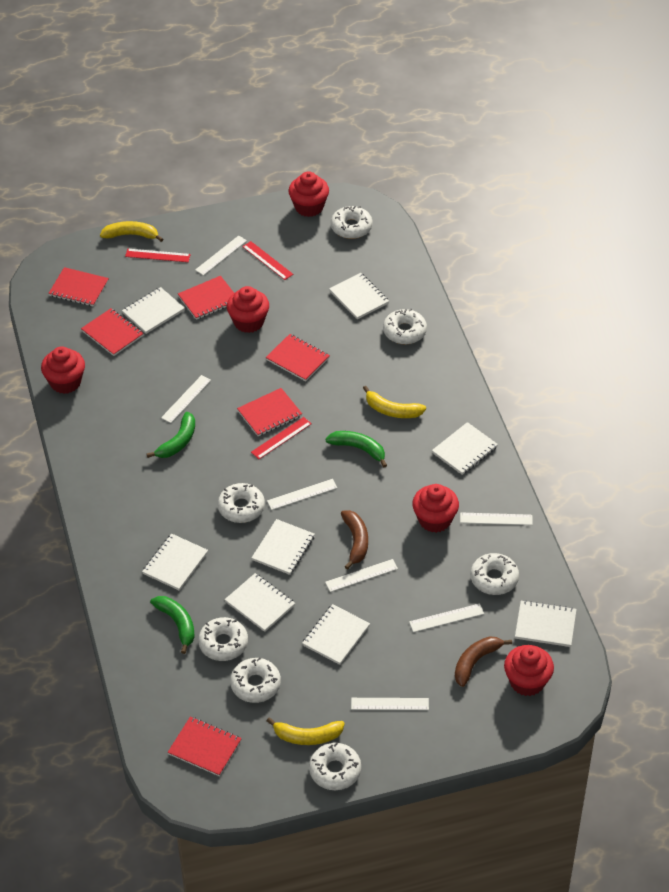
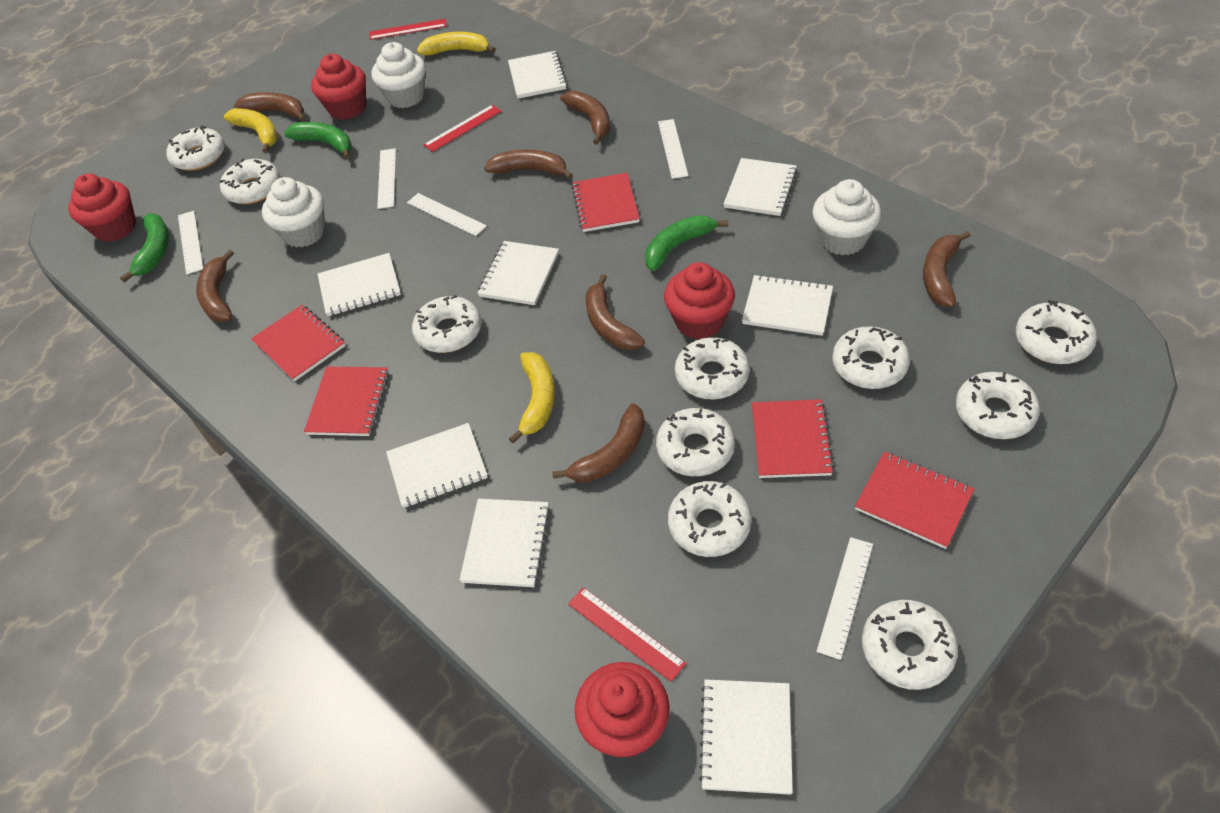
brown banana: [341,510,368,570] [455,637,512,687] = 2 -> [196,250,234,322] [234,92,305,122] [484,150,573,179] [552,403,645,482] [560,91,610,145] [585,274,645,350] [923,231,970,307] = 7
red cupcake: [41,347,85,394] [227,286,269,333] [288,171,329,217] [412,484,459,533] [504,645,554,696] = 5 -> [68,174,136,242] [311,54,366,120] [574,662,670,758] [664,262,735,339] = 4
red notebook: [48,267,109,307] [81,308,144,356] [168,716,242,776] [178,276,234,320] [237,388,302,436] [266,334,330,381] = 6 -> [251,305,345,382] [304,367,389,436] [571,173,640,232] [752,399,834,478] [855,451,974,549] = 5
white cupcake: none = 0 -> [262,177,325,248] [371,42,426,108] [812,179,881,255] = 3
white donut: [198,617,248,661] [218,483,265,523] [230,657,281,703] [309,742,361,790] [331,206,372,239] [383,308,427,344] [470,553,519,595] = 7 -> [166,125,225,171] [220,159,280,204] [412,295,481,353] [656,408,735,476] [668,481,751,557] [675,337,750,400] [832,326,910,389] [862,600,958,690] [956,372,1040,439] [1016,300,1097,364] = 10
white ruler: [161,375,211,423] [195,235,247,276] [267,479,337,510] [325,559,398,592] [351,698,429,710] [409,603,484,632] [460,512,533,525] = 7 -> [178,211,203,274] [377,148,396,209] [407,193,487,236] [658,119,688,179] [817,537,873,660] = 5

